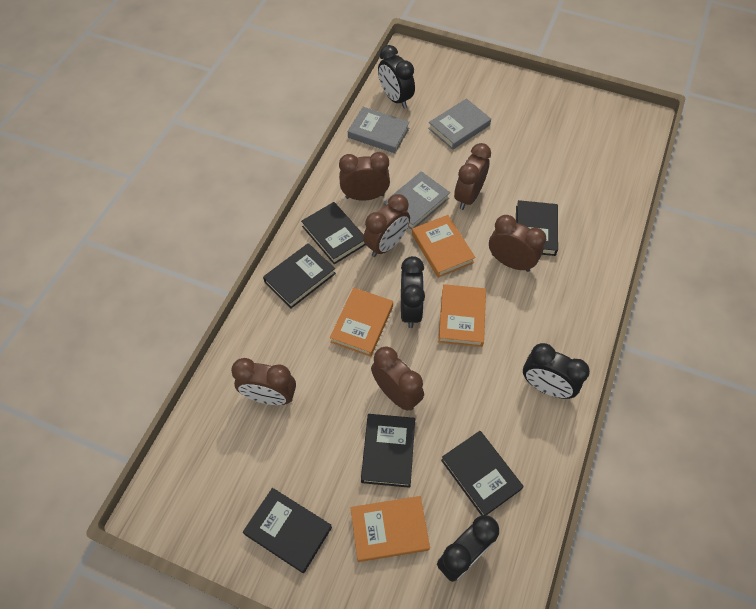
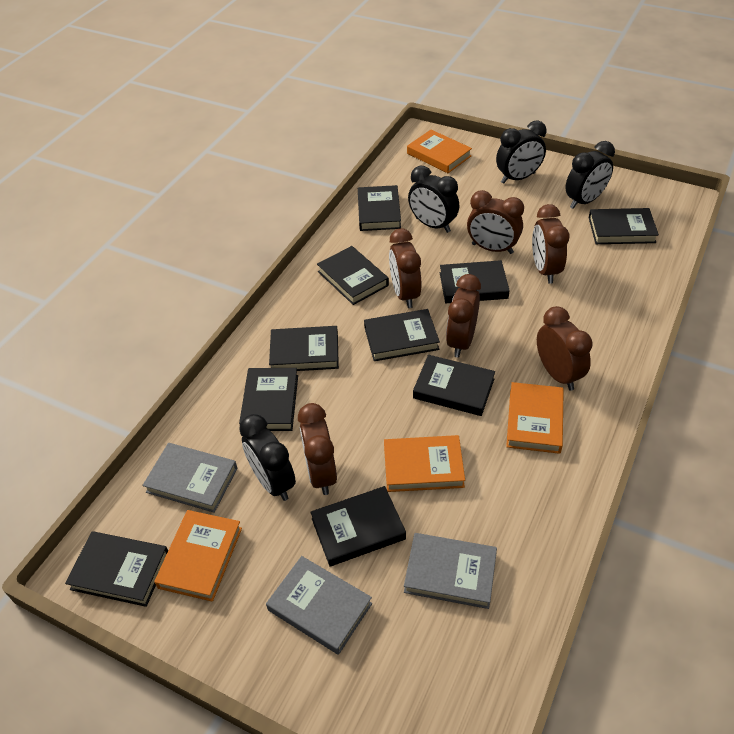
black book: [243,488,332,573] [263,243,336,308] [301,202,365,264] [361,414,415,488] [441,431,524,516] [516,200,558,256] = 6 -> [65,531,168,607] [239,368,298,431] [269,326,339,371] [310,486,406,567] [317,246,389,305] [358,185,401,231] [364,309,440,361] [413,355,495,416] [440,260,510,303] [588,208,659,244] = 10

